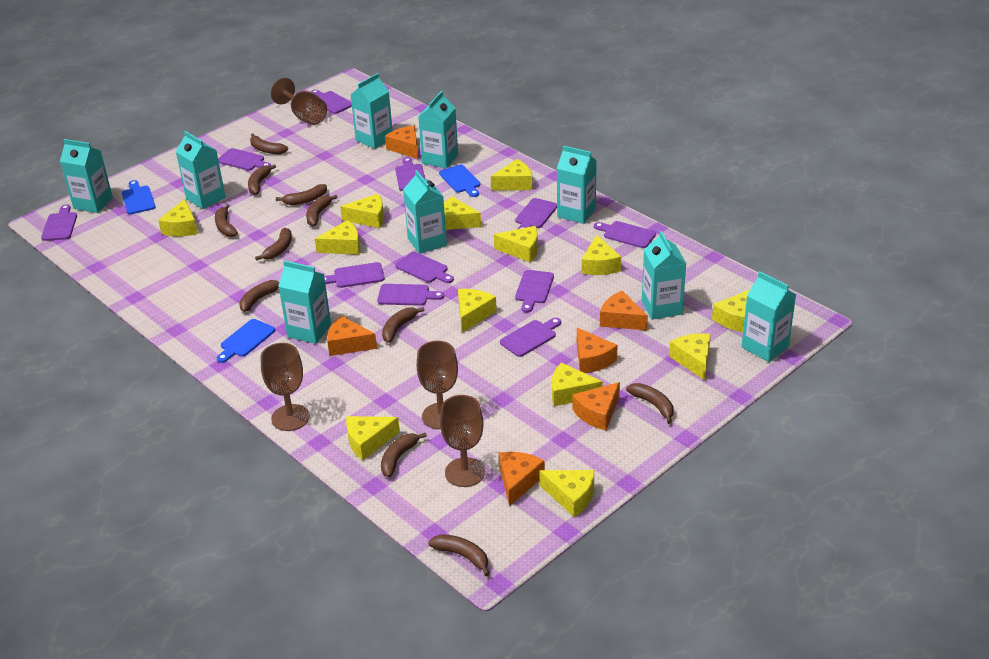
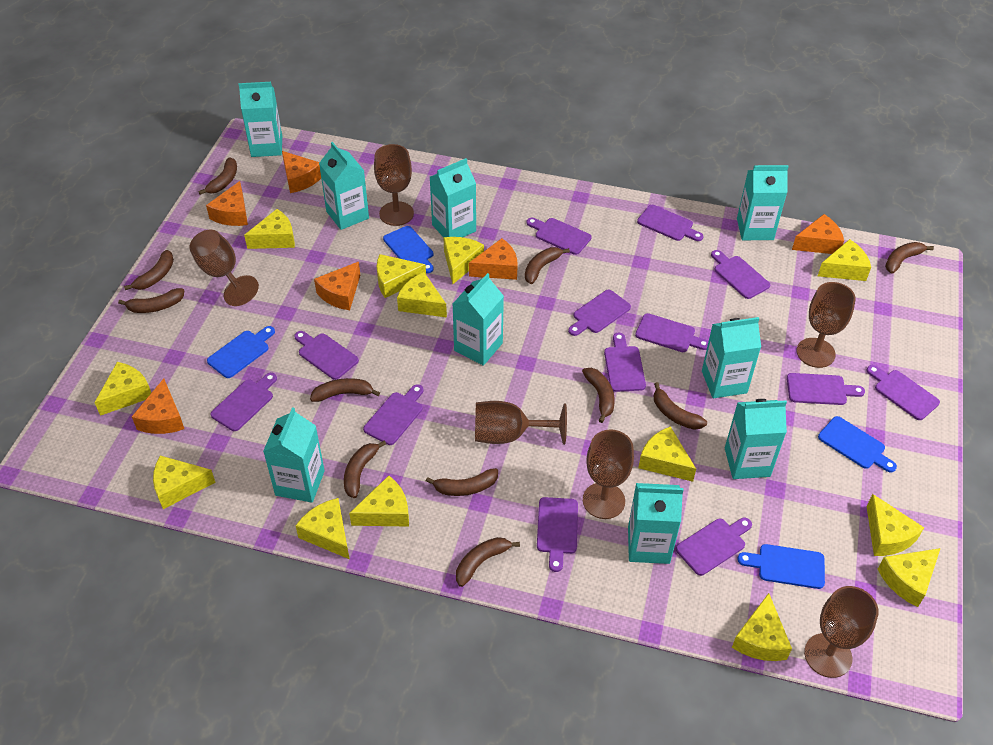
blue cutting board: [122,180,156,214] [217,319,275,363] [439,165,480,197] = 3 -> [207,326,275,378] [383,226,434,273] [737,544,825,589] [818,416,897,472] = 4
brown goblet: [261,343,310,431] [271,78,327,125] [417,341,458,430] [440,395,485,487] = 4 -> [190,230,259,306] [374,144,414,226] [475,401,567,445] [583,429,634,519] [797,282,856,368] [804,586,879,678] = 6
purple cutting board: [41,204,77,241] [218,148,271,171] [311,89,352,114] [324,262,385,288] [377,284,444,306] [395,157,425,191] [395,252,454,283] [500,318,561,357] [515,198,557,229] [515,270,554,312] [594,221,656,248] = 11 -> [211,373,277,431] [294,331,359,380] [363,384,424,445] [527,218,592,255] [537,497,578,572] [568,290,631,336] [604,333,646,392] [635,313,709,352] [637,205,704,241] [676,518,752,576] [711,250,770,299] [787,373,865,405] [867,365,940,420] = 13

